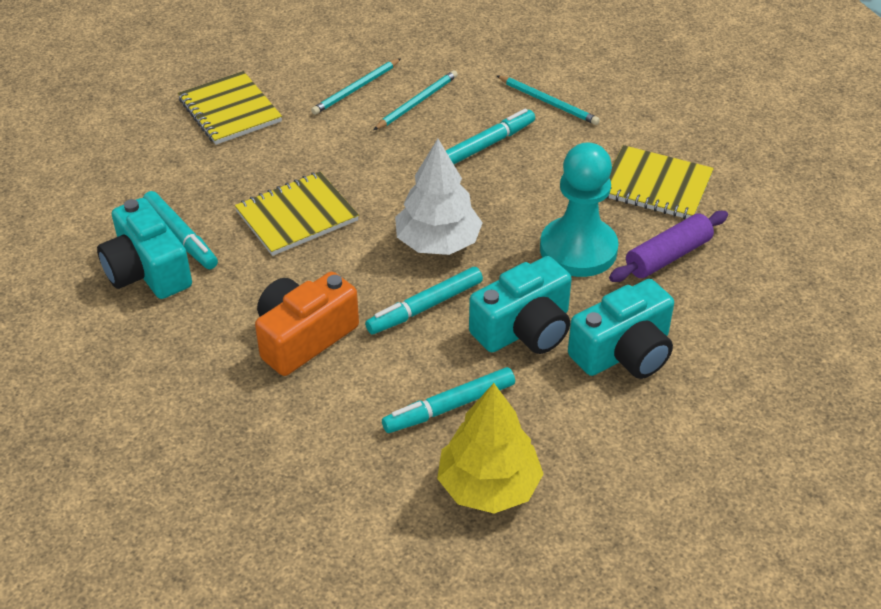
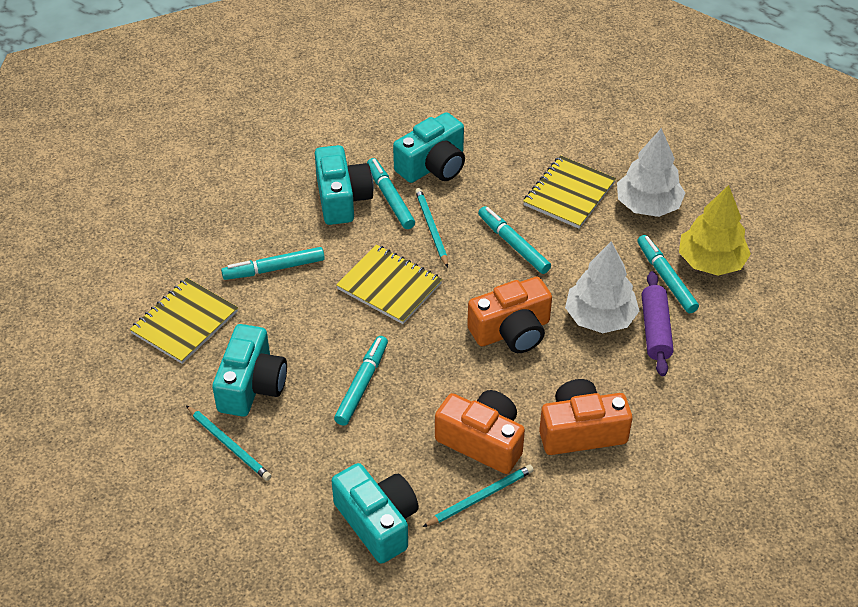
orange camera: [255,272,359,376] = 1 -> [435,390,525,474] [467,277,552,353] [539,379,632,455] = 3
turquoise camera: [97,198,192,299] [469,256,572,354] [568,279,674,379] = 3 -> [212,324,287,417] [315,145,374,225] [332,463,419,564] [393,112,465,183] = 4
turquoise marker: [143,191,218,269] [365,267,483,334] [382,367,515,433] [446,109,535,164] = 4 -> [221,247,325,280] [334,336,388,426] [367,158,415,229] [478,206,551,274] [637,235,699,313] = 5
turquoise pawn: [540,143,619,277] = 1 -> none = 0
white tree: [395,139,483,255] = 1 -> [565,241,639,333] [617,128,685,217] = 2

